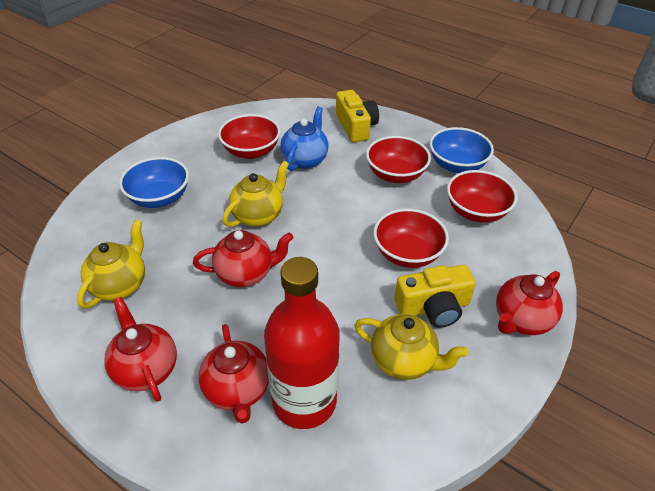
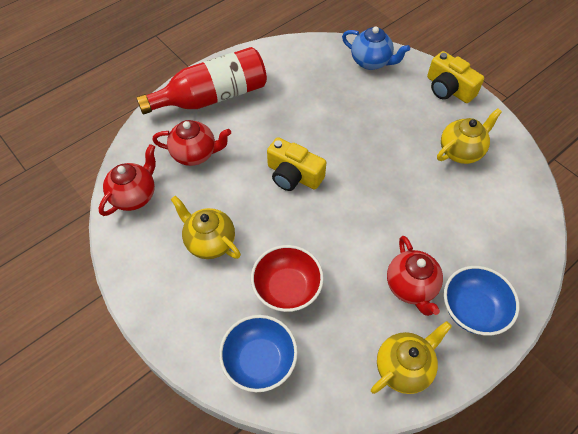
red bowl: [218,114,280,159] [366,136,431,183] [373,208,449,268] [447,170,518,223] = 4 -> [251,245,324,312] = 1
red teapot: [104,297,177,402] [193,230,293,287] [199,324,269,424] [496,271,563,335] = 4 -> [98,144,156,216] [152,120,231,166] [387,236,443,316] = 3

